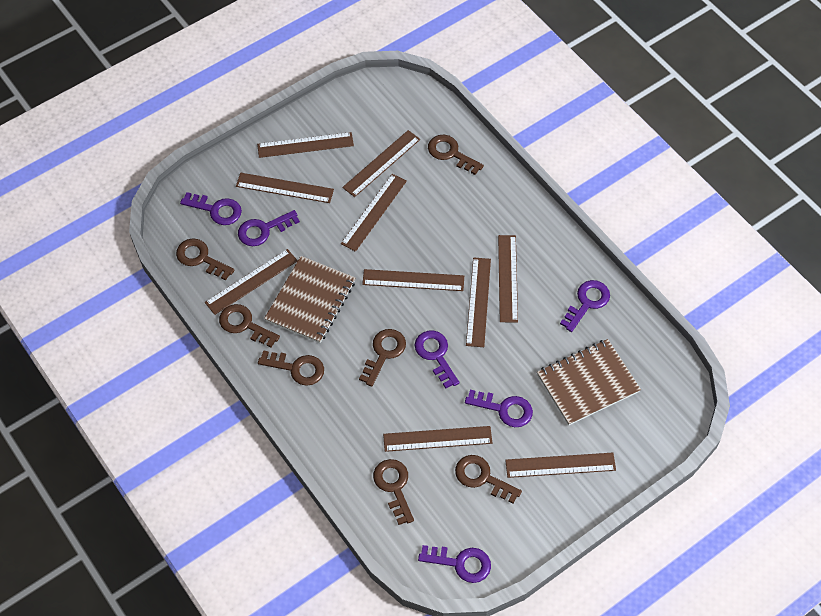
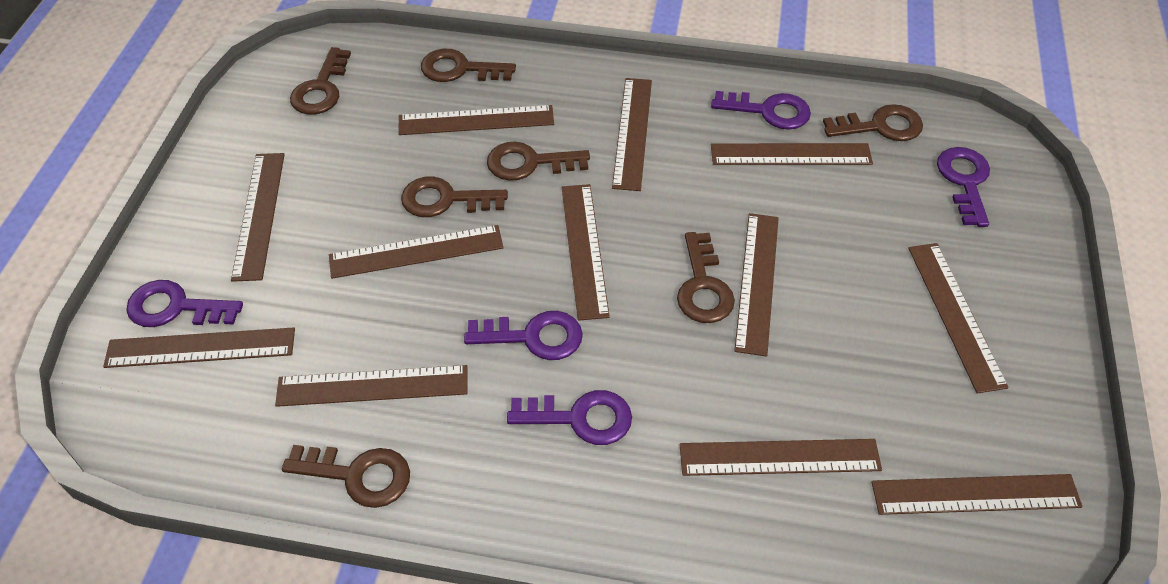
brown notebook: [264,256,355,343] [537,339,641,426] = 2 -> none = 0
brown ruler: [205,249,298,315] [236,173,334,203] [257,132,354,158] [341,174,407,252] [342,130,420,197] [362,269,464,291] [383,426,492,452] [466,257,491,347] [498,235,518,323] [505,453,616,478] = 10 -> [103,327,295,368] [231,153,285,282] [275,365,468,407] [329,225,504,279] [398,105,554,135] [562,184,610,321] [612,78,652,191] [680,439,882,476] [711,143,873,165] [734,213,779,357] [871,474,1083,515] [908,243,1009,393] = 12
purple key: [180,192,242,225] [238,210,300,246] [415,331,459,389] [418,545,491,583] [465,390,533,427] [560,280,610,332] = 6 -> [126,280,243,327] [464,311,583,360] [507,390,632,445] [711,91,811,130] [937,147,990,227] = 5

